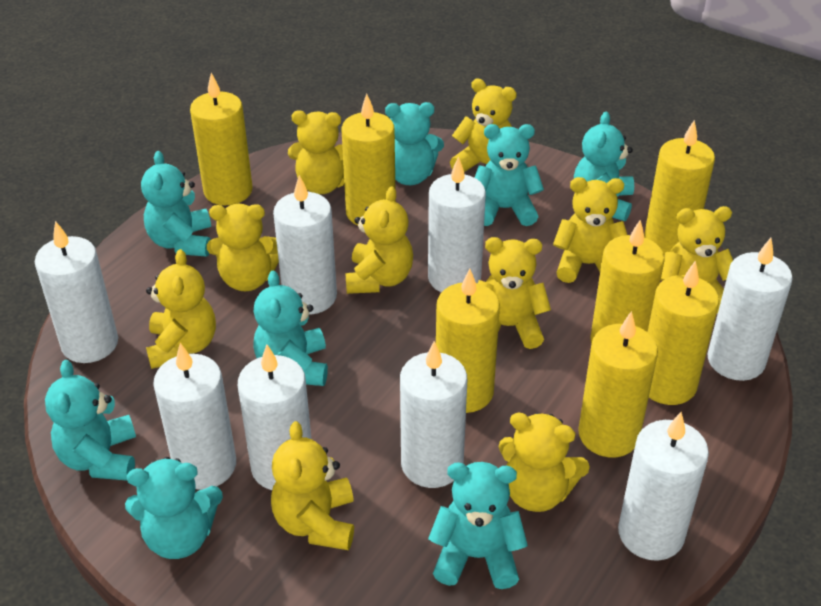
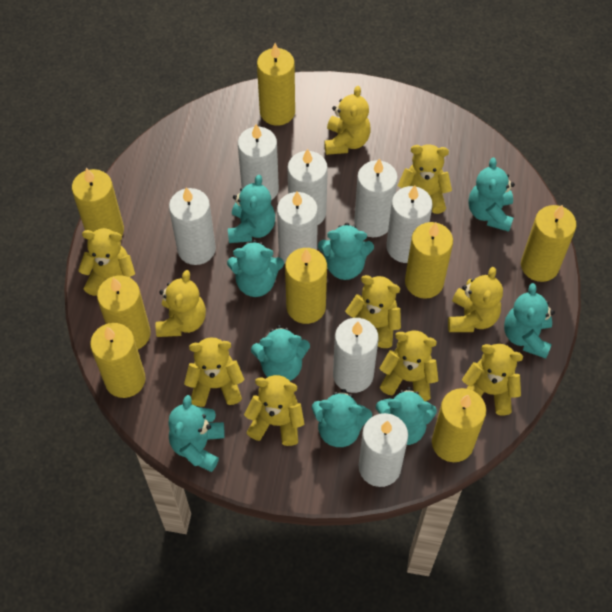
turquoise teddy bear: [45,360,136,481] [125,457,223,559] [141,151,211,257] [253,271,328,386] [385,102,444,185] [428,462,528,589] [475,124,544,226] [574,112,634,221] = 8 -> [168,395,225,472] [227,240,284,297] [228,175,275,243] [251,325,310,381] [312,389,372,447] [318,223,374,280] [376,387,437,445] [469,158,515,232] [504,283,555,359] = 9
yellow candle: [190,73,252,205] [341,94,396,226] [436,269,500,413] [578,311,658,457] [590,220,665,344] [644,120,715,255] [648,260,719,405] = 7 -> [72,168,124,235] [90,323,146,398] [97,276,151,349] [257,43,295,126] [285,248,327,324] [405,222,453,299] [432,388,486,462] [521,205,576,282] = 8

